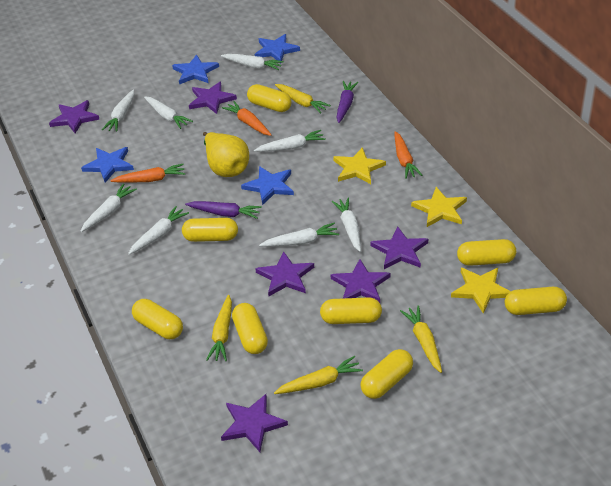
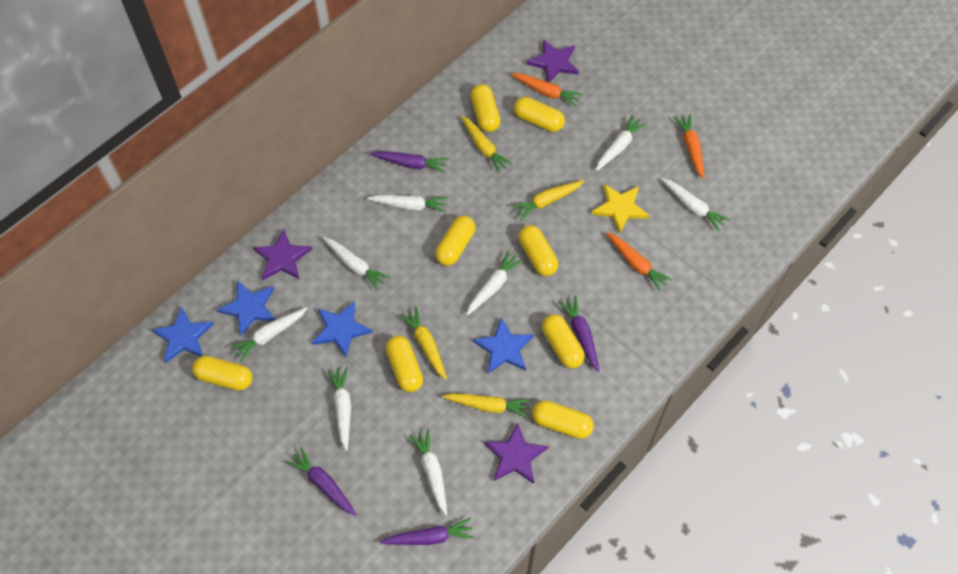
purple carrot: [185,201,262,219] [337,81,358,123] = 2 -> [286,447,357,516] [370,151,448,173] [380,518,475,545] [558,296,600,372] = 4
purple star: [49,100,100,134] [189,82,237,114] [221,394,288,452] [255,251,314,296] [331,259,390,303] [370,226,428,269] = 6 -> [253,229,312,280] [484,423,548,484] [526,39,579,83] = 3
yellow pear: [203,132,249,177] = 1 -> none = 0
yellow star: [333,147,386,184] [411,187,467,227] [451,268,511,314] = 3 -> [591,184,650,234] = 1

